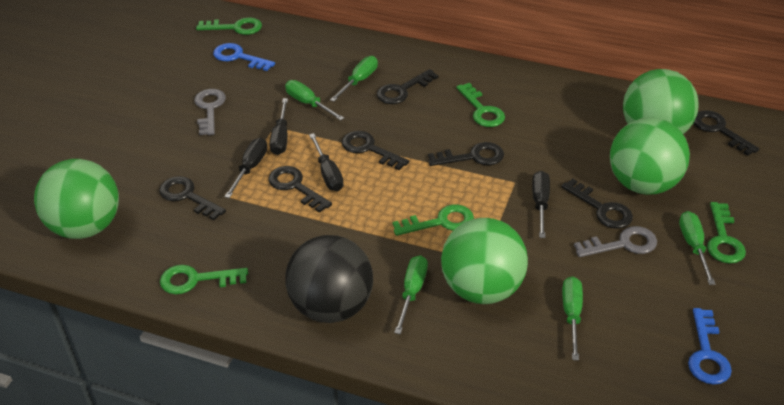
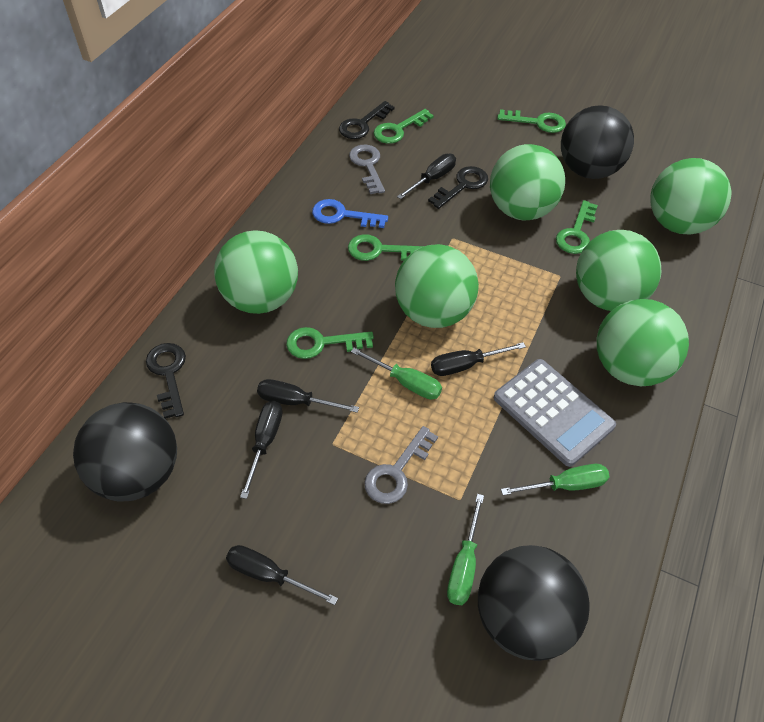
black ball: [285,235,373,323] = 1 -> [73,402,177,502] [478,545,590,661] [561,105,634,179] = 3
black key: [159,176,226,220] [268,166,332,213] [342,131,409,170] [377,69,438,104] [428,142,504,166] [561,179,633,229] [694,110,759,156] = 7 -> [146,343,186,419] [339,101,395,139] [428,166,488,209] = 3
black screwdriver: [225,138,267,198] [270,98,288,155] [309,133,344,191] [532,171,550,238] = 4 -> [226,545,338,605] [240,401,283,499] [257,379,359,413] [397,154,456,199] [431,342,526,376] = 5
blue key: [213,43,275,71] [688,308,732,385] = 2 -> [312,199,388,228] = 1
green ball: [34,159,119,239] [441,218,528,304] [610,117,690,195] [623,69,698,134] = 4 -> [214,230,298,314] [395,244,479,328] [490,144,565,220] [576,230,661,311] [597,299,689,386] [651,158,731,234] = 6
green screwdriver: [285,80,344,120] [330,56,378,102] [394,255,428,334] [562,276,583,361] [679,211,715,285] = 5 -> [351,348,442,400] [447,494,484,605] [501,464,610,495] = 3
grey calculator: none = 0 -> [494,359,616,467] = 1

